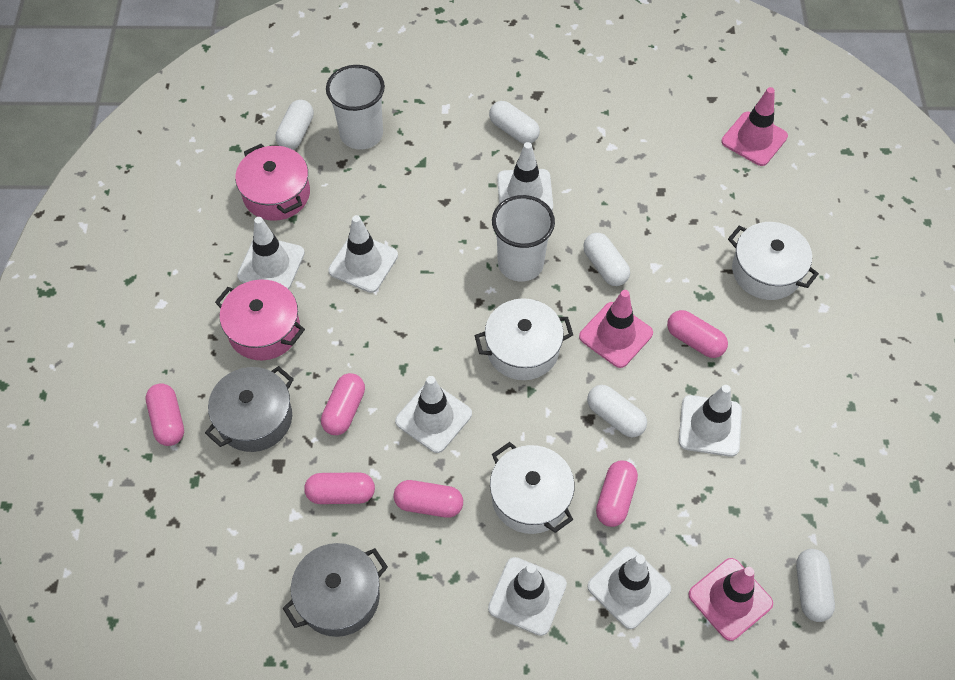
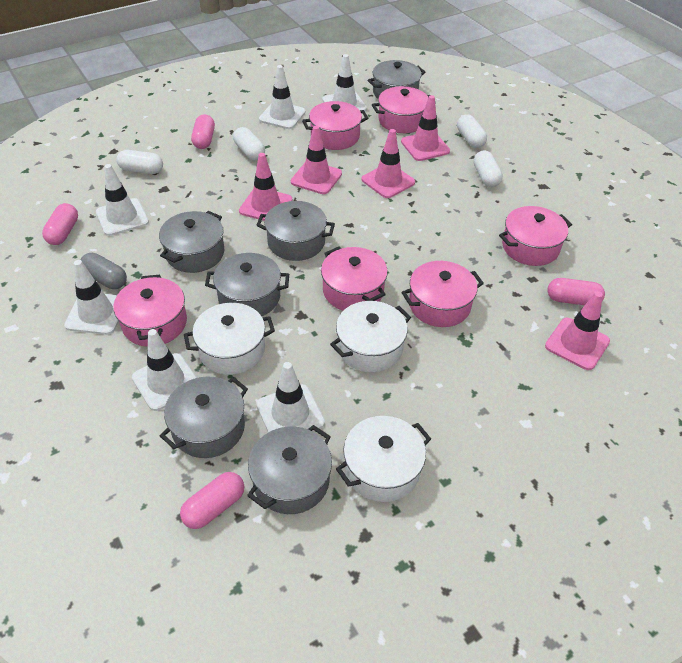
grey capsule: none = 0 -> [81,253,127,289] = 1
grey pot: [205,366,294,452] [283,543,388,637] = 2 -> [159,211,224,273] [160,376,248,458] [205,253,289,316] [247,425,332,514] [256,201,335,261] [368,60,426,99] = 6
pink capsule: [145,383,184,446] [304,472,375,504] [321,373,365,435] [393,480,463,518] [596,460,638,527] [667,310,728,358] = 6 -> [42,203,78,245] [180,472,244,529] [191,114,215,149] [547,278,605,305] = 4
pink pot: [215,279,305,360] [235,144,310,221] = 2 -> [113,275,187,347] [302,101,368,150] [321,247,388,311] [372,86,436,133] [402,261,484,327] [499,206,572,266] = 6
pink traffic cone: [579,290,653,368] [689,558,773,641] [721,87,788,166] = 3 -> [239,153,292,221] [291,126,342,194] [361,129,415,198] [401,95,450,161] [545,291,610,370] = 5
white capsule: [275,100,314,150] [489,101,540,144] [583,233,630,286] [587,385,647,437] [796,549,835,622] = 5 -> [117,150,163,174] [233,127,265,160] [457,114,487,148] [473,150,503,187] = 4
white cup: [326,65,385,150] [492,195,555,282] = 2 -> none = 0
white traffic cone: [237,217,305,290] [328,215,398,293] [395,376,472,453] [488,557,567,636] [497,142,553,210] [587,547,671,629] [679,385,742,457] = 7 -> [64,260,119,335] [96,164,149,236] [132,329,197,411] [257,362,325,432] [259,65,306,129] [322,54,367,111] = 6

